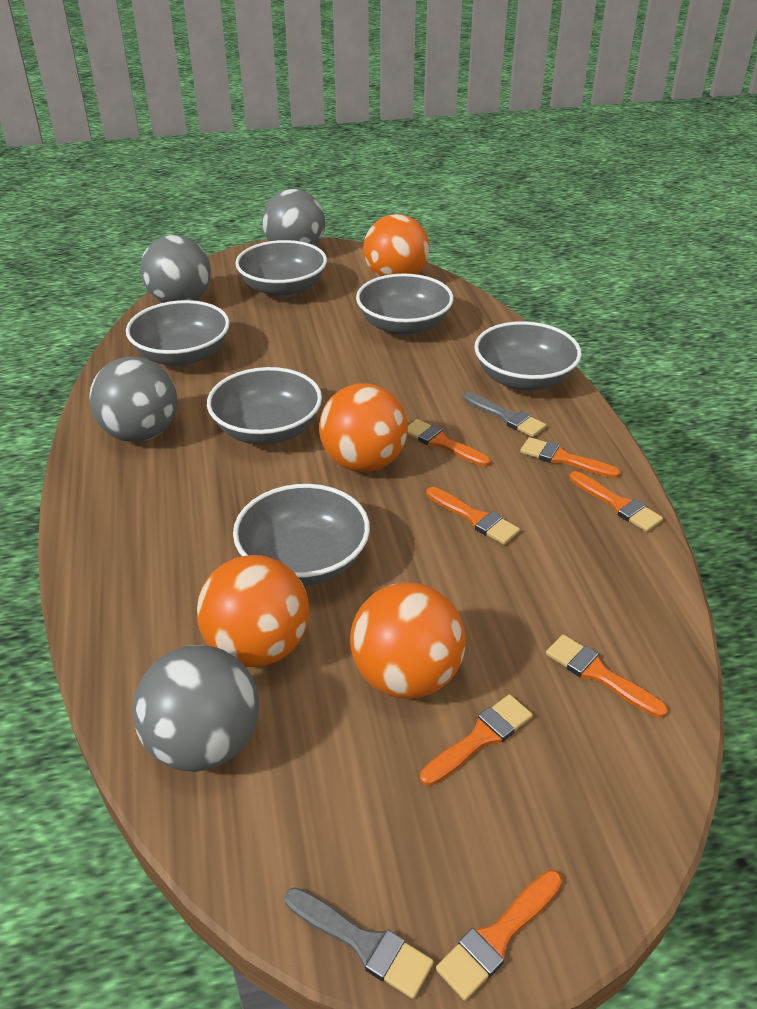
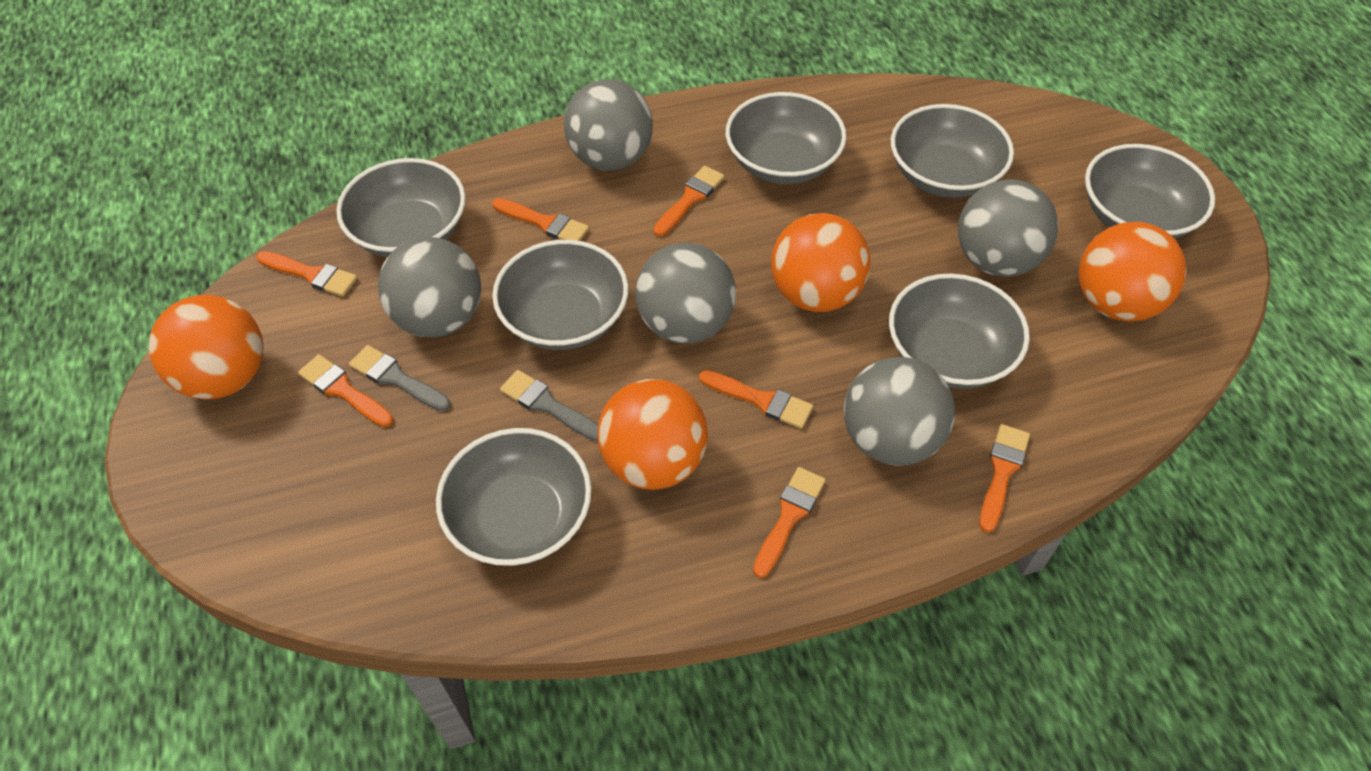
grey ball: [89,357,177,442] [133,645,259,772] [140,235,211,303] [262,189,325,246] = 4 -> [378,237,481,338] [564,79,653,171] [635,243,736,344] [844,357,955,466] [958,179,1058,277] = 5
grey bowl: [126,300,230,367] [207,367,322,445] [233,484,370,586] [235,240,327,298] [356,274,453,336] [474,321,582,391] = 6 -> [336,158,466,257] [436,428,592,566] [492,240,628,350] [726,92,847,184] [889,273,1030,389] [891,104,1014,198] [1085,144,1215,239] = 7

